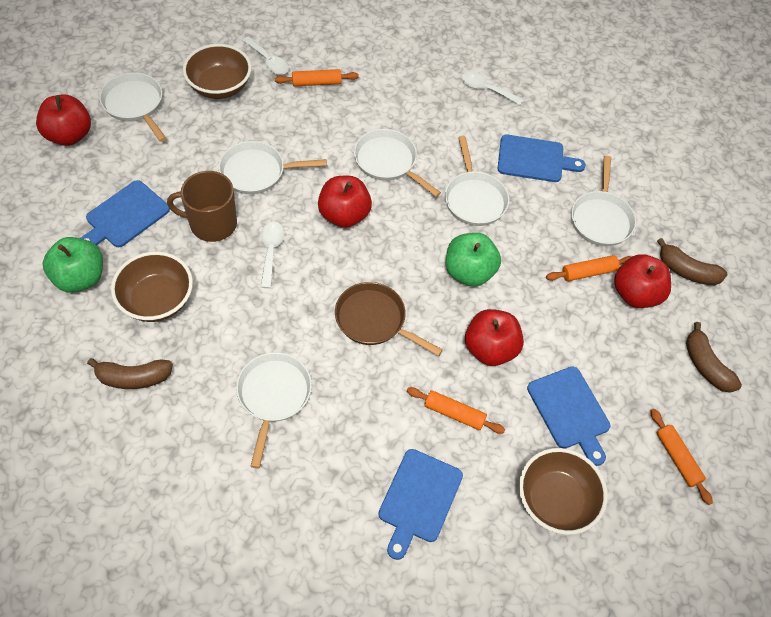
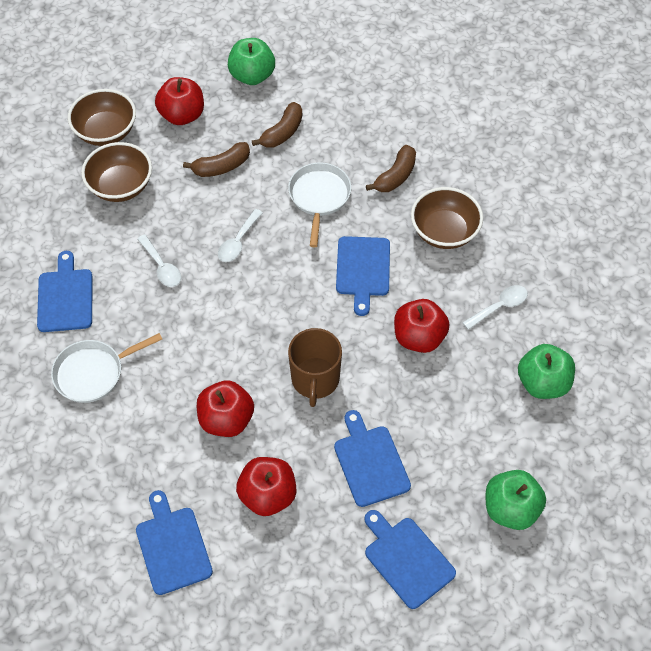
blue cutting board: [81,180,170,247] [378,449,463,560] [497,135,586,182] [527,367,610,466] = 4 -> [37,251,92,332] [136,490,213,595] [334,410,411,507] [336,236,390,316] [364,510,456,609] = 5
brown pan: [335,282,443,356] = 1 -> none = 0
green apple: [43,237,103,293] [446,233,501,286] = 2 -> [228,38,275,85] [486,470,546,530] [518,344,575,399] = 3
orange rolling pin: [275,69,359,87] [407,387,505,434] [546,255,631,281] [651,409,713,505] = 4 -> none = 0
white pan: [99,72,166,142] [219,141,327,194] [236,352,312,468] [354,129,441,197] [445,136,509,226] [571,156,636,246] = 6 -> [51,333,162,403] [288,163,351,247] = 2

